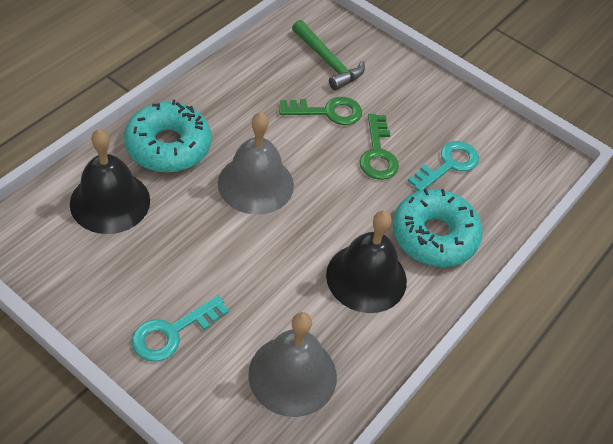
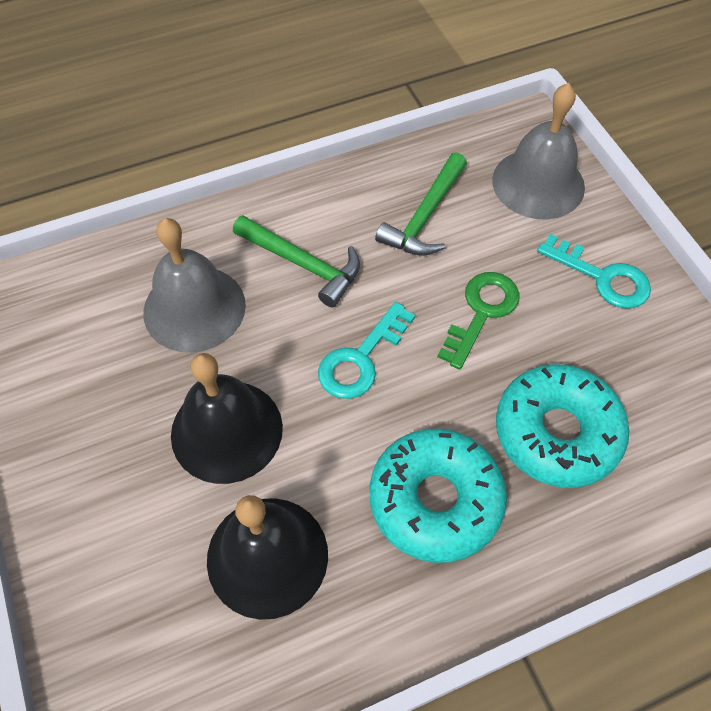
green hammer: [292,20,365,90] = 1 -> [233,215,360,307] [375,152,467,256] = 2
green key: [279,97,362,125] [360,114,399,180] = 2 -> [437,272,519,370] = 1

